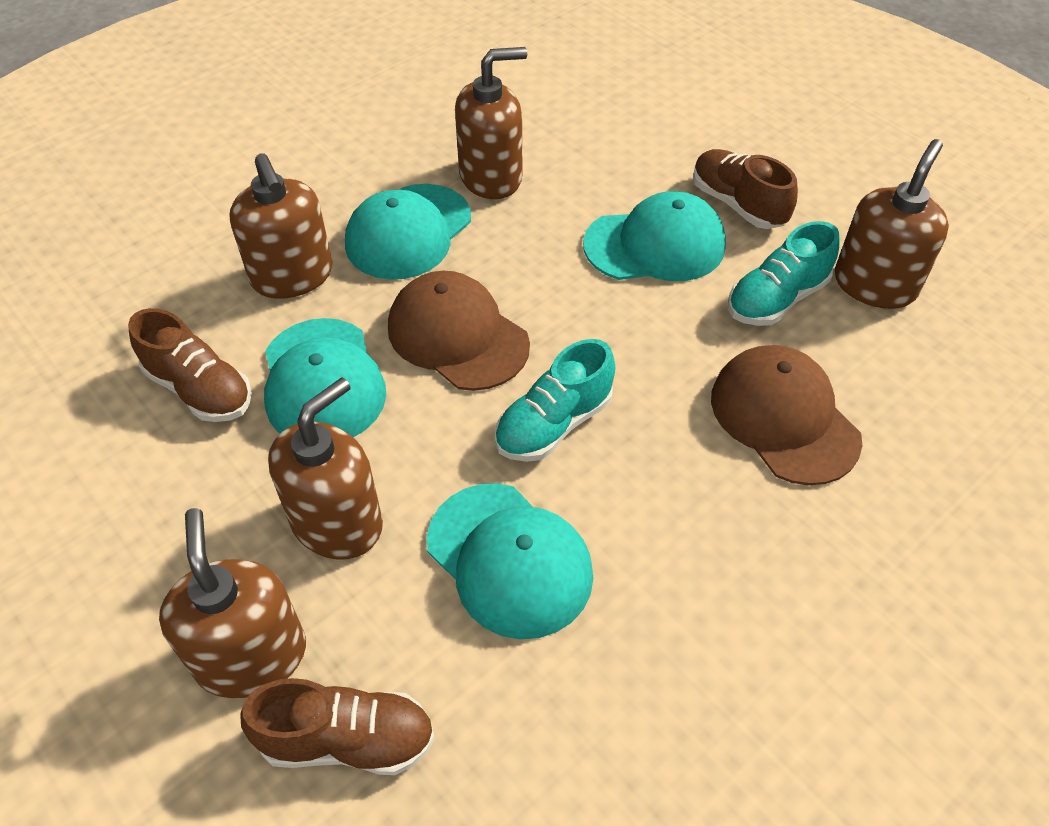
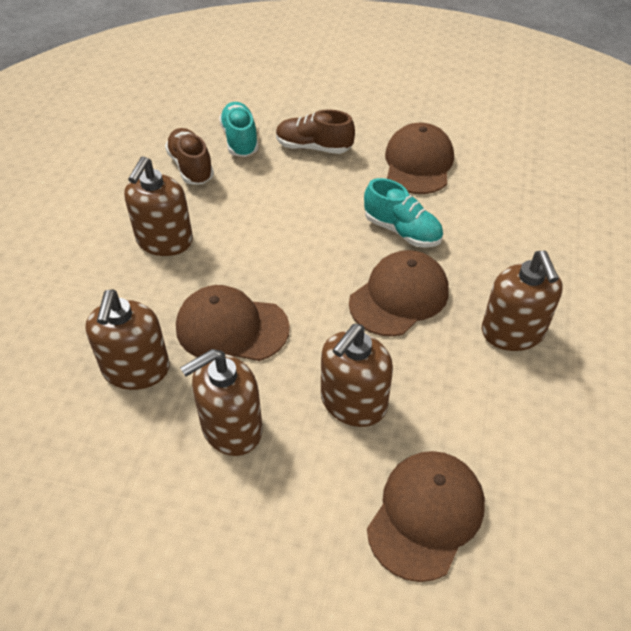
brown cap: [388,271,530,391] [711,345,862,485] = 2 -> [176,285,290,361] [349,250,449,337] [367,451,485,582] [385,123,454,194] = 4
brown shoe: [128,308,252,422] [240,678,435,775] [693,149,798,229] = 3 -> [165,128,214,184] [276,109,355,154] = 2
turquoise cap: [264,318,386,437] [345,184,471,280] [427,483,593,639] [583,191,726,281] = 4 -> none = 0

